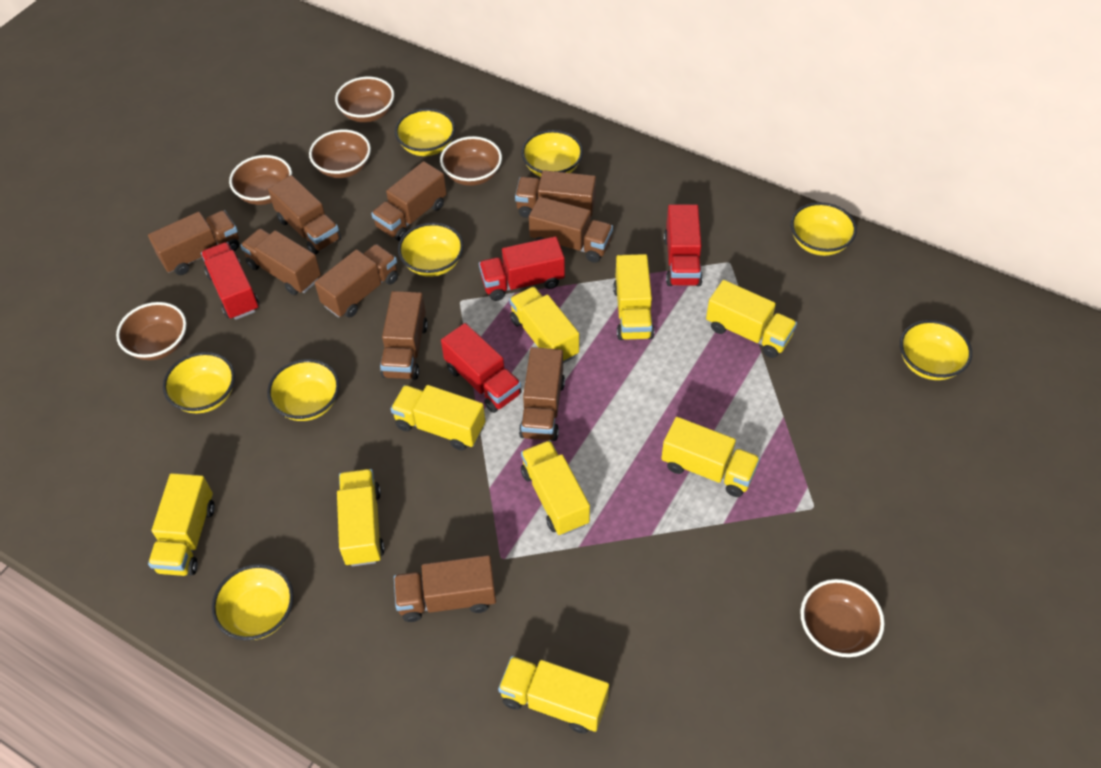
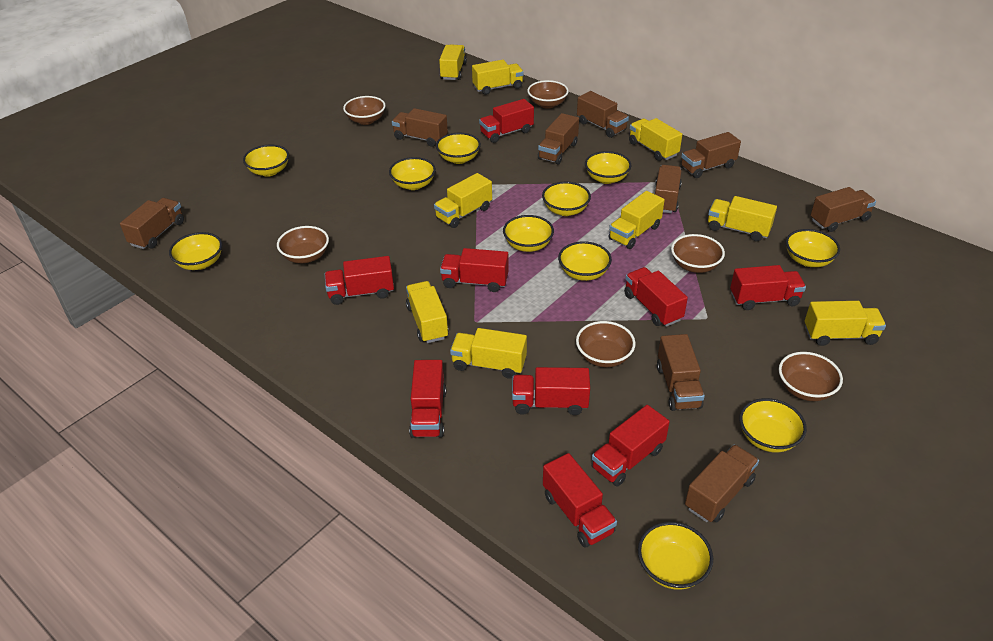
brown truck: [148,210,239,275] [240,228,321,295] [268,175,341,255] [315,244,398,318] [371,161,447,241] [380,291,428,380] [394,555,496,622] [515,170,596,218] [519,347,565,441] [529,197,613,263] = 10 -> [120,198,184,249] [392,108,448,147] [538,113,579,164] [577,91,629,138] [655,165,682,213] [657,334,705,411] [681,132,741,178] [685,445,759,522] [811,187,876,232] = 9
red truck: [201,242,259,320] [441,323,521,413] [479,236,565,301] [664,204,703,286] = 4 -> [325,256,394,305] [409,360,446,438] [440,248,509,292] [479,99,534,143] [512,367,590,415] [543,453,617,548] [591,405,670,486] [624,267,688,327] [730,265,806,310] = 9
yellow bowl: [163,352,235,413] [212,564,294,640] [267,359,340,421] [395,109,455,156] [398,223,464,277] [521,130,583,177] [791,202,857,256] [900,320,972,380] = 8 -> [169,232,222,270] [243,145,289,177] [389,157,436,190] [436,133,481,164] [503,215,554,252] [542,182,591,216] [558,241,612,281] [585,151,631,184] [638,522,713,590] [739,398,807,452] [786,229,840,267] = 11

